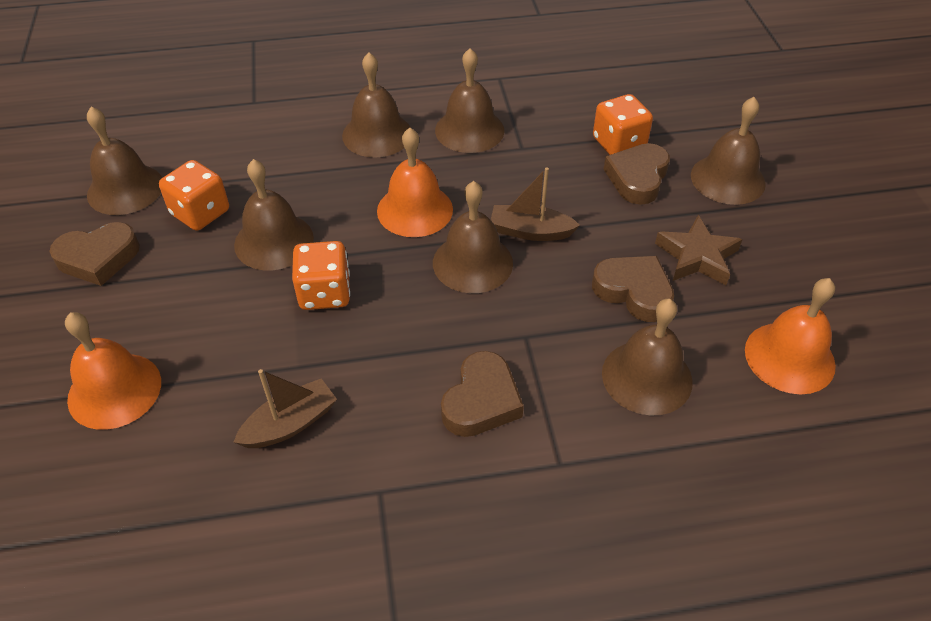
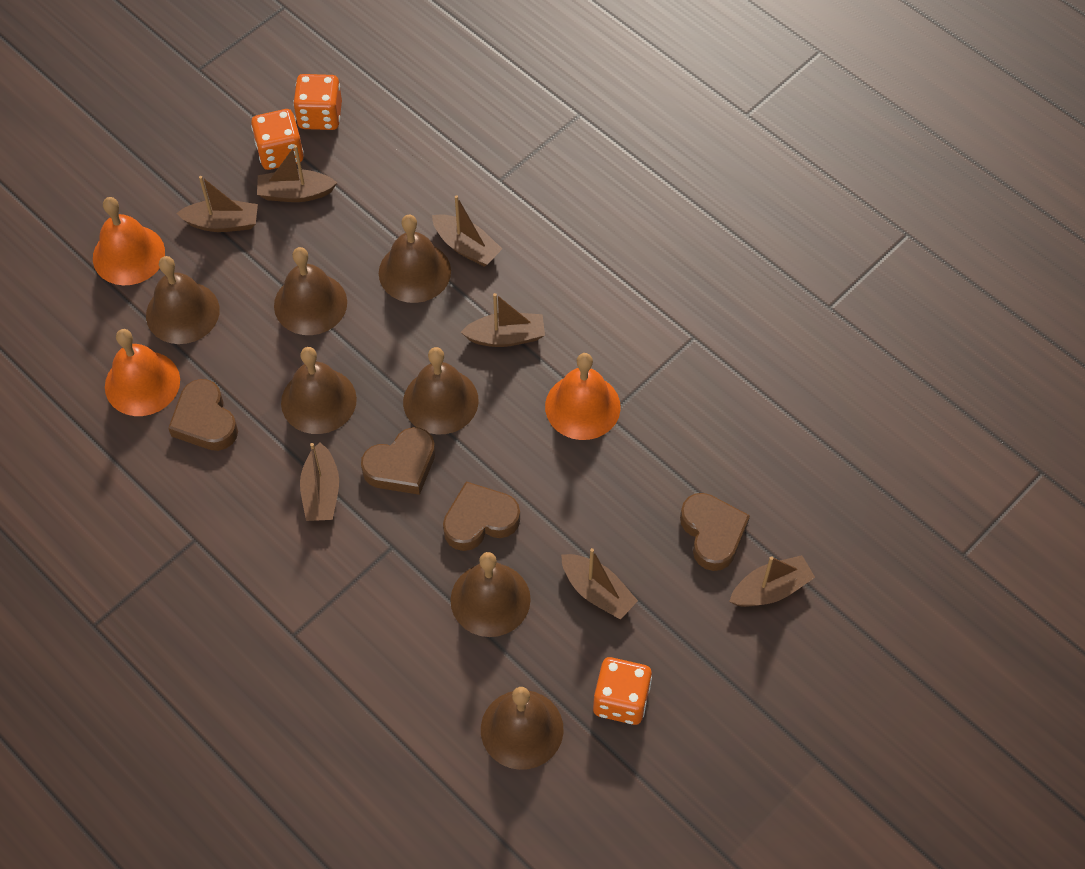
brown boat: [233,369,337,448] [491,167,580,241] = 2 -> [176,176,258,232] [257,145,337,202] [300,442,339,521] [432,195,502,267] [461,293,545,347] [561,548,638,620] [729,555,815,607] = 7
brown star: [655,215,743,285] = 1 -> none = 0

